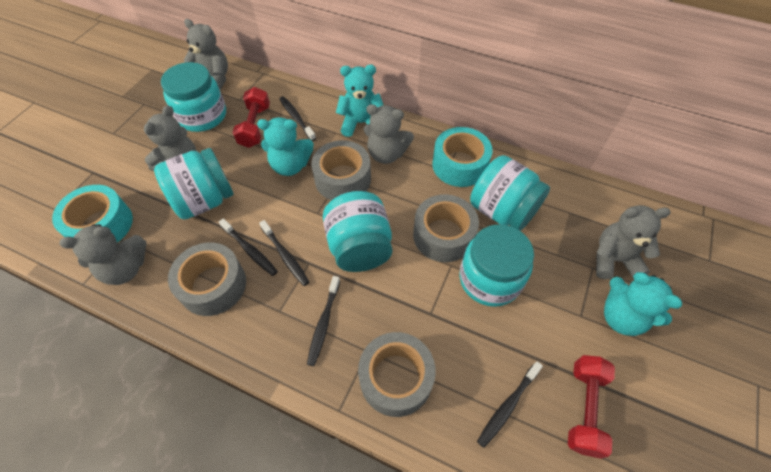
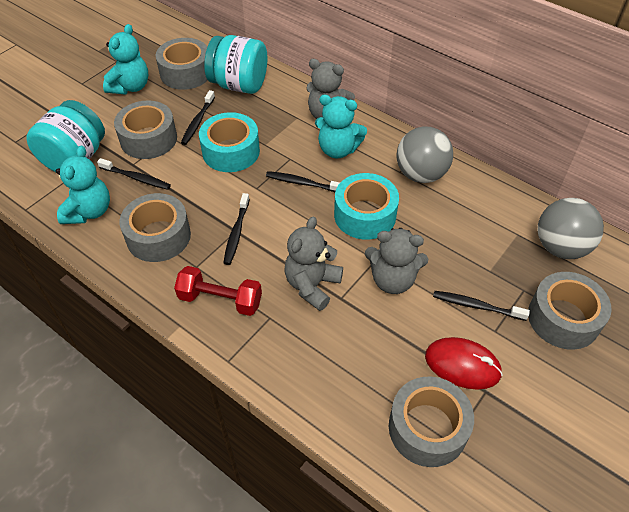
grey ball: none = 0 -> [397,127,453,183] [538,198,604,259] = 2
grey tape: [168,242,246,316] [311,140,371,200] [358,332,436,417] [413,194,479,262] = 4 -> [114,101,177,159] [119,193,191,262] [156,38,208,90] [389,376,474,467] [528,272,612,350] = 5
grey teddy bear: [60,224,146,285] [144,105,196,171] [183,19,228,90] [364,104,414,164] [596,205,671,279] = 5 -> [284,217,343,311] [307,59,355,119] [365,228,428,294] = 3
red dumbbell: [232,87,270,148] [568,355,615,459] = 2 -> [174,266,262,316] = 1
red mouse: none = 0 -> [425,337,503,390] = 1
turquoise jar: [154,148,234,219] [161,62,226,132] [323,191,392,272] [460,224,534,307] [470,155,550,231] = 5 -> [26,100,105,172] [204,35,267,94] = 2

